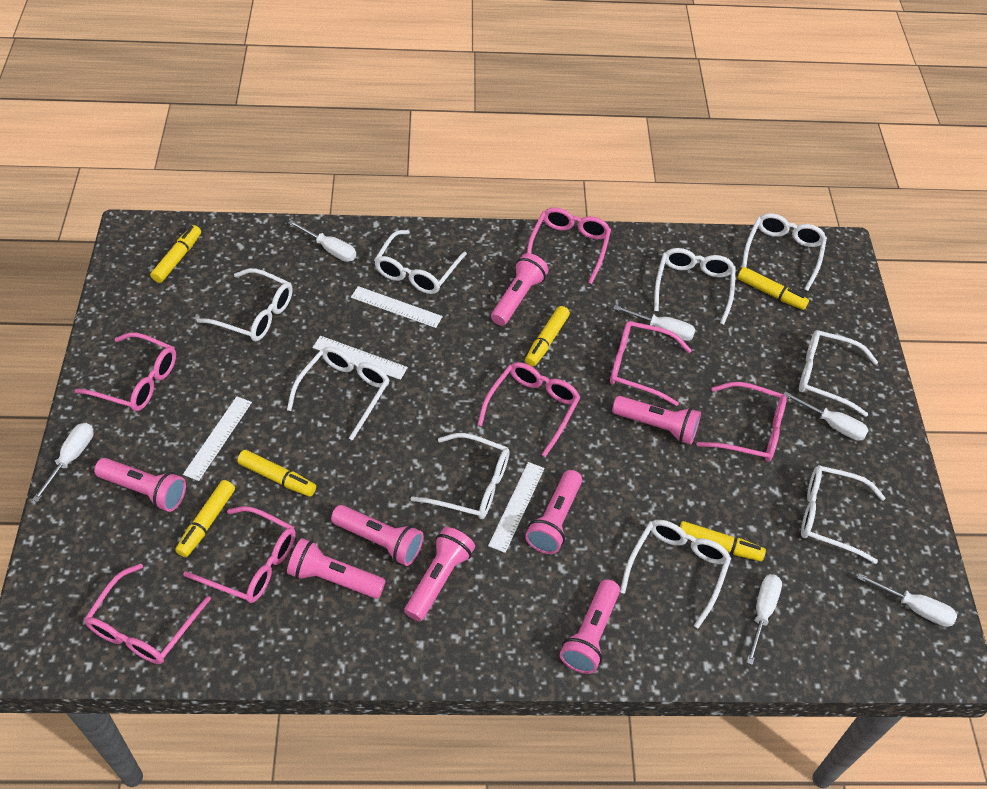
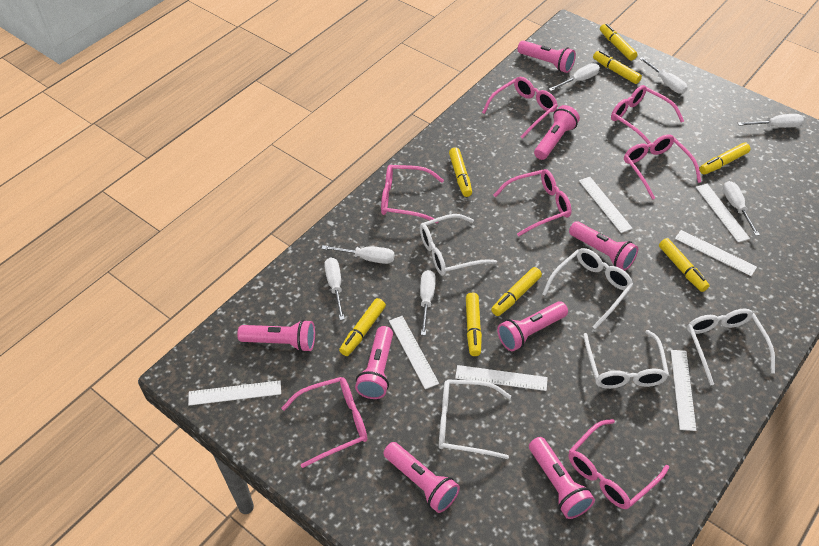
white glasses: [197,268,293,341] [287,347,390,441] [374,230,467,294] [410,433,510,519] [620,520,731,628] [654,248,736,325] [742,213,827,291] [799,330,878,417] [801,465,886,564] = 9 -> [420,214,497,276] [439,379,511,459] [542,248,633,329] [583,330,669,389] [687,309,775,385] = 5
white ruler: [183,396,252,481] [312,336,408,380] [351,286,443,328] [488,462,545,553] = 4 -> [188,381,281,406] [389,316,439,389] [455,365,548,391] [579,177,633,233] [671,350,696,431] [675,230,757,276] [696,184,750,242] = 7
white screwdriver: [32,423,94,502] [288,220,356,262] [613,305,695,341] [746,574,782,665] [784,391,869,441] [857,573,957,627] = 6 -> [321,245,394,264] [324,258,345,320] [420,270,436,335] [549,63,600,91] [639,57,687,94] [723,181,760,236] [738,114,804,128] = 7
yellow marker: [150,225,201,283] [175,480,235,557] [237,450,316,497] [525,306,570,366] [680,521,766,561] [737,267,809,310] = 6 -> [339,298,386,356] [449,147,472,197] [466,292,482,356] [491,267,542,316] [593,50,642,84] [600,24,637,61] [659,238,710,292] [699,142,750,175] = 8

